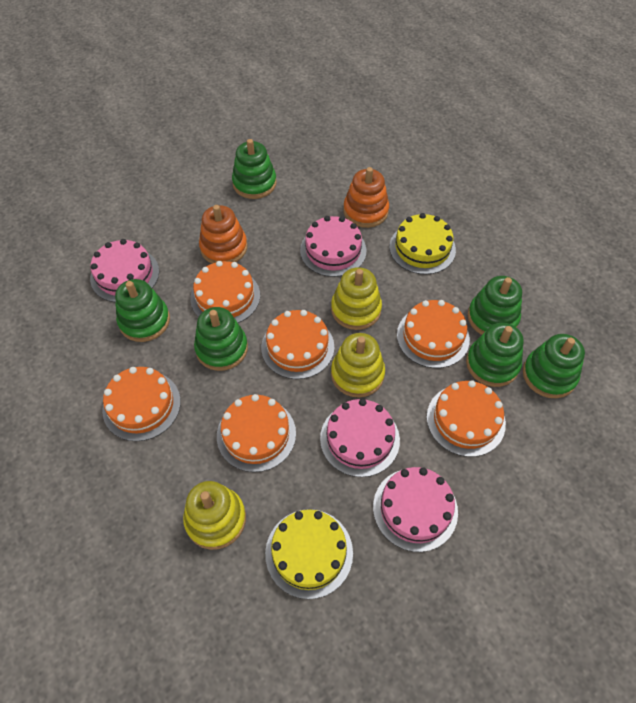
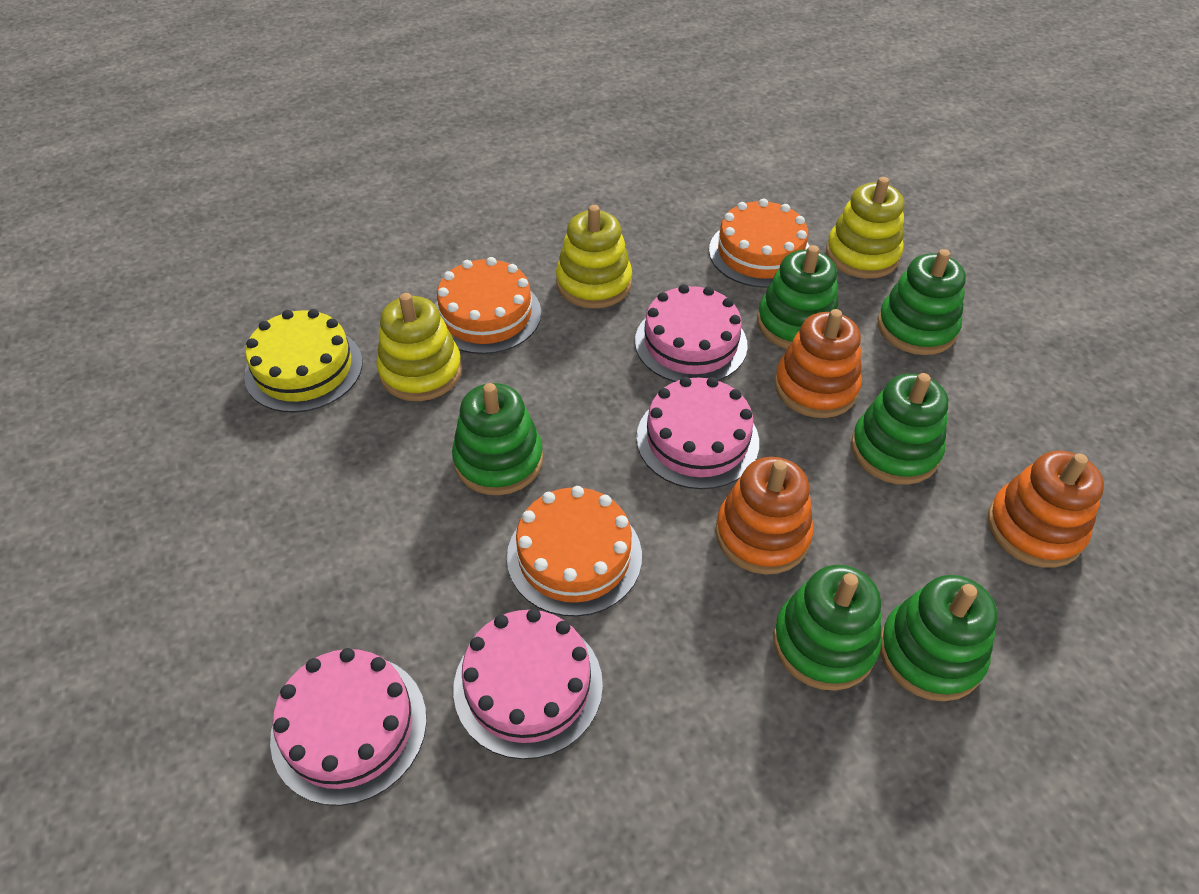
orange cake: [102,367,181,441] [190,261,260,323] [217,394,296,472] [261,310,334,379] [397,300,470,368] [427,380,506,457] = 6 -> [435,257,541,354] [507,486,642,616] [709,198,809,288] = 3
orange stacking toy: [199,205,247,264] [343,167,389,228] = 2 -> [715,457,813,575] [774,309,862,418] [988,451,1104,568] = 3
yellow cake: [265,509,353,599] [389,213,456,275] = 2 -> [244,309,362,413] = 1

